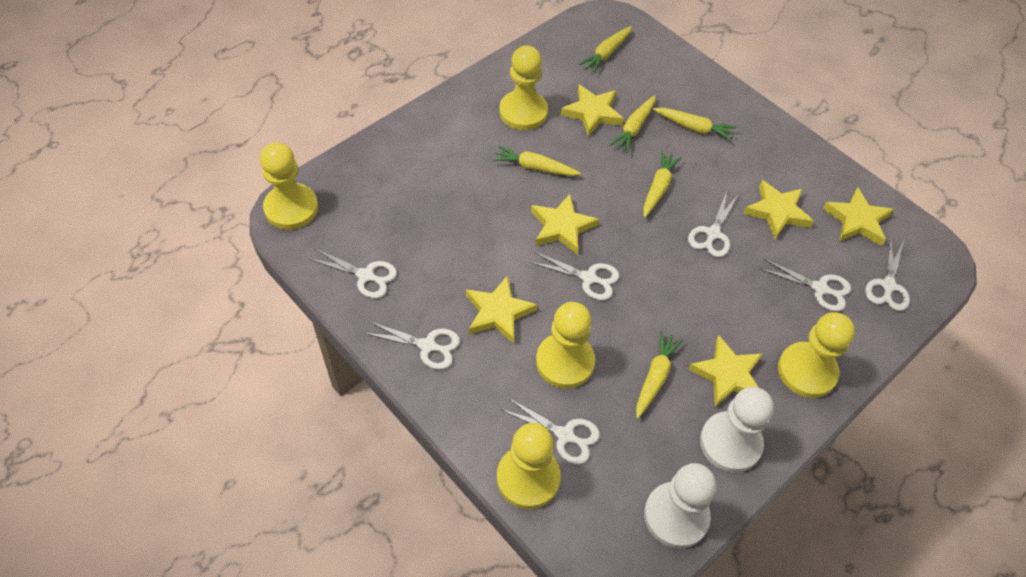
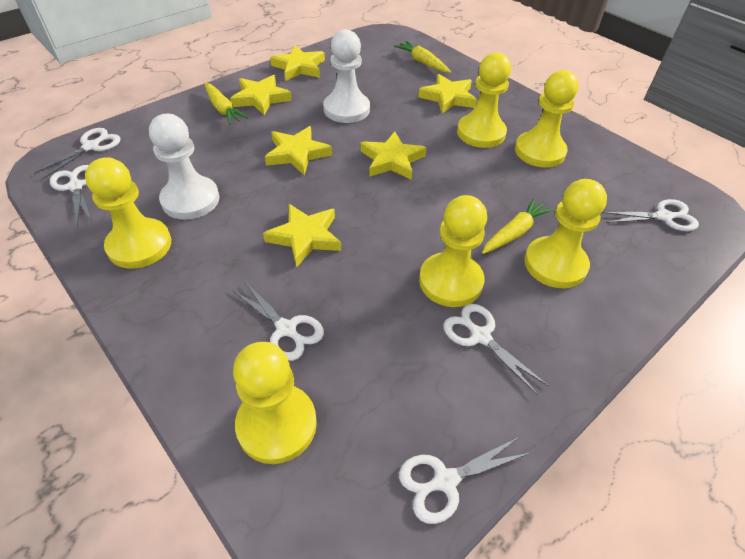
white scissors: [308,248,397,298] [364,321,460,370] [502,398,600,464] [529,252,619,300] [688,192,739,257] [760,259,851,312] [865,238,910,311] = 7 -> [34,128,121,179] [50,165,93,227] [232,282,324,361] [399,437,532,524] [443,304,548,395] [602,199,699,231] = 6
yellow carrot: [493,146,581,176] [579,26,632,73] [609,95,655,153] [636,331,683,419] [643,151,682,218] [653,108,737,141] = 6 -> [204,82,248,124] [394,41,451,73] [482,198,553,254] = 3
yellow pawn: [260,142,318,230] [497,423,561,509] [499,45,548,130] [536,302,595,388] [778,312,855,398] = 5 -> [85,157,171,269] [233,342,317,464] [419,195,487,307] [457,52,511,148] [515,70,579,168] [524,179,607,288] = 6

